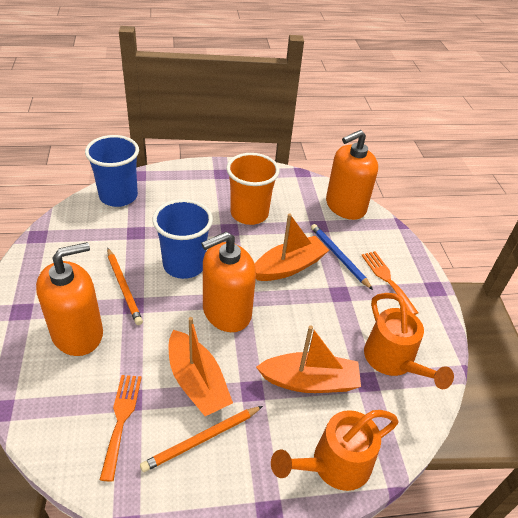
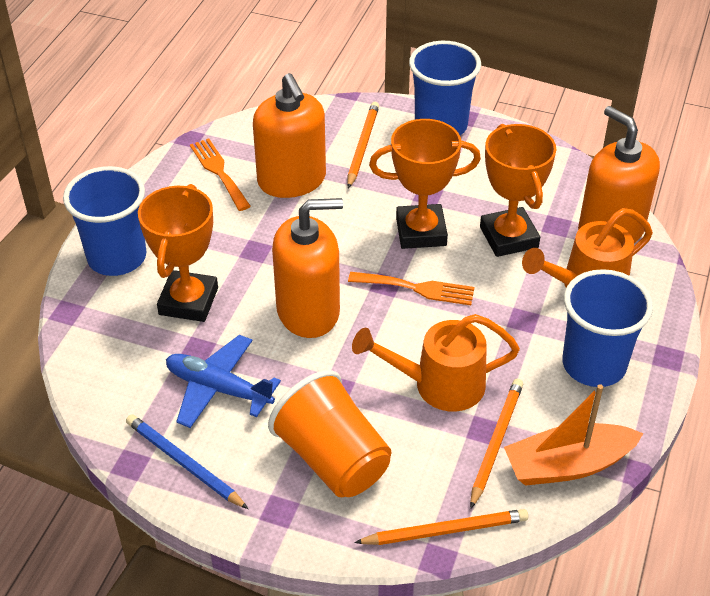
blue cup: [85,135,139,207] [153,199,213,279] = 2 -> [63,166,146,276] [409,41,481,135] [562,269,653,387] = 3
blue plane: none = 0 -> [166,335,281,428] = 1
orange boat: [169,317,233,416] [255,213,329,281] [256,325,361,393] = 3 -> [504,384,644,486] = 1
orange pencil: [107,248,143,325] [140,406,263,472] = 2 -> [347,102,379,189] [354,509,528,545] [470,379,523,509] = 3
orange trophy: none = 0 -> [138,184,218,322] [369,119,481,249] [480,124,556,257] = 3

